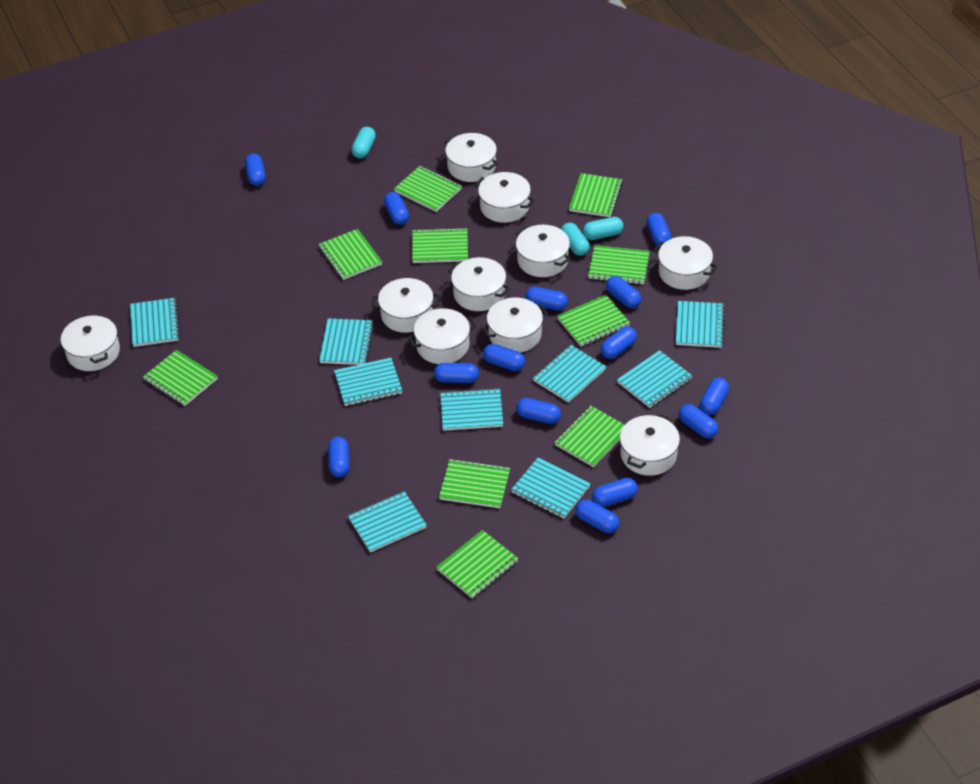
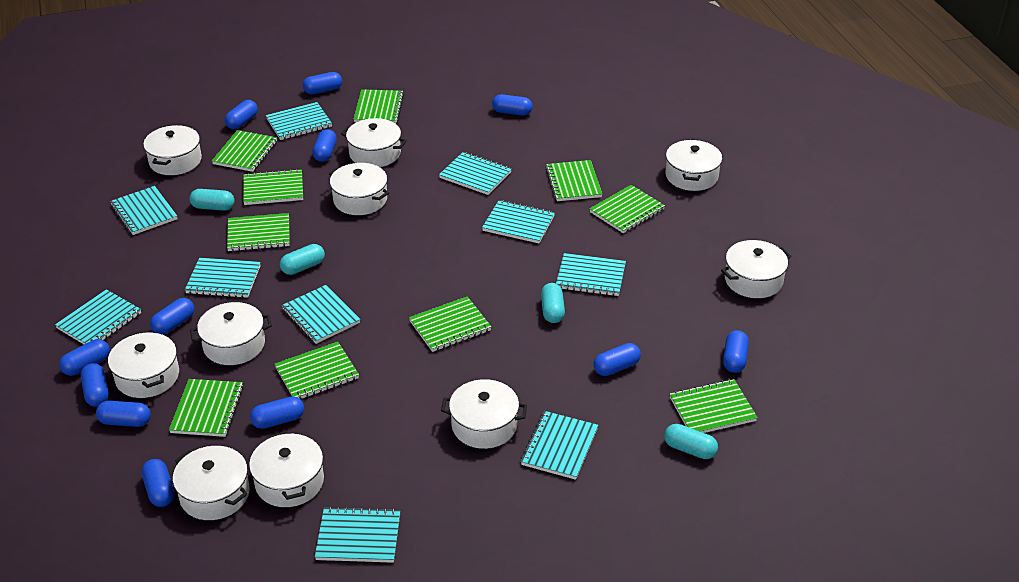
blue capsule: [245,153,266,186] [328,437,350,477] [384,192,409,225] [434,363,479,383] [483,344,525,371] [516,398,561,424] [525,287,568,310] [575,500,619,533] [592,478,638,507] [600,326,637,359] [606,276,641,308] [646,213,671,247] [679,404,718,438] [700,377,729,415] = 14 -> [59,339,110,376] [81,363,109,407] [96,401,151,427] [142,459,175,507] [150,298,194,335] [225,100,258,129] [250,396,304,429] [303,72,342,94] [312,129,337,162] [492,94,533,115] [593,343,641,376] [723,330,749,373] = 12
turquoise capsule: [351,127,376,158] [561,223,590,256] [583,217,623,240] = 3 -> [189,189,235,211] [280,244,325,275] [541,283,565,323] [664,424,718,459] = 4
turquoise notebook: [130,298,180,347] [319,318,374,365] [334,358,402,406] [348,491,427,552] [440,388,503,431] [511,458,590,519] [533,345,606,403] [617,350,692,408] [676,301,725,348] = 9 -> [55,289,141,344] [110,186,177,235] [185,258,261,298] [266,102,332,140] [282,285,360,344] [315,506,400,563] [439,152,512,195] [482,200,555,243] [521,411,598,480] [556,253,626,296] = 10

